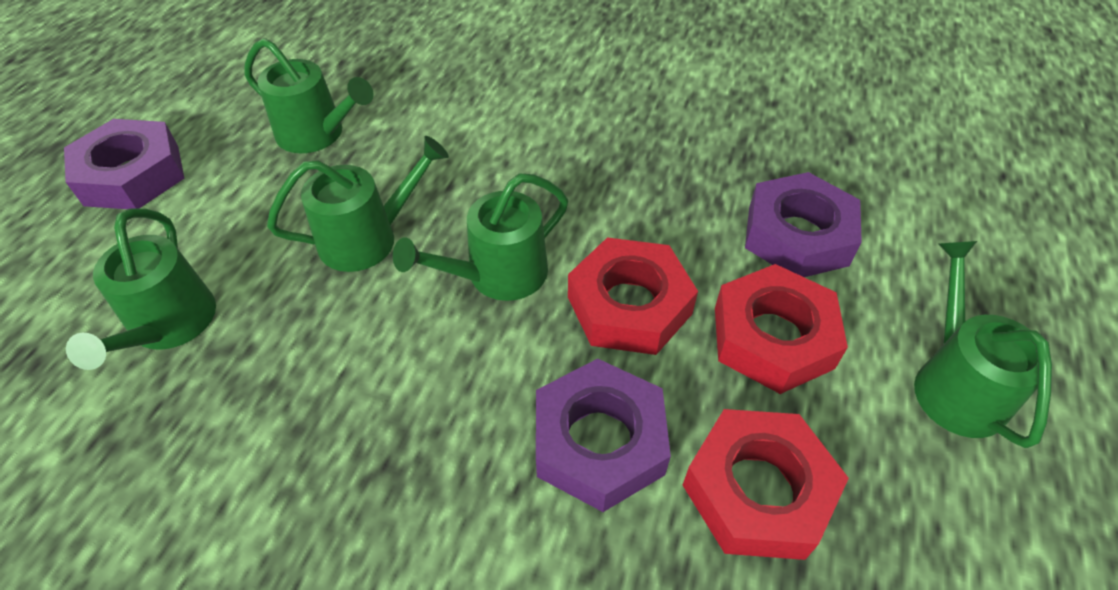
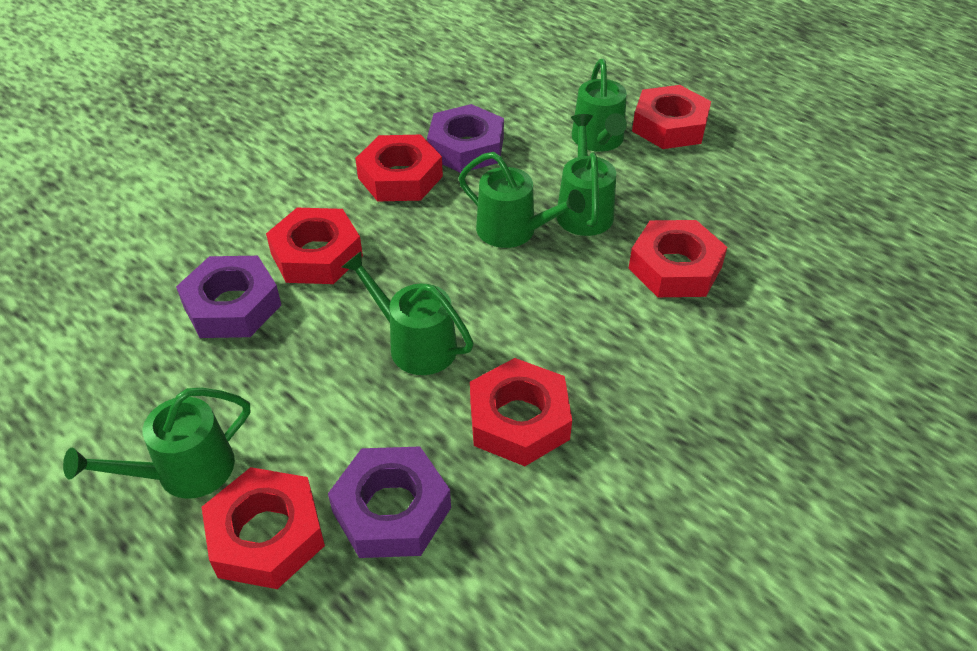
red nut: [568,237,698,355] [683,409,849,560] [715,264,848,394] = 3 -> [202,467,325,589] [266,208,363,284] [355,135,443,201] [470,358,572,466] [628,220,727,297] [632,85,711,149] = 6

